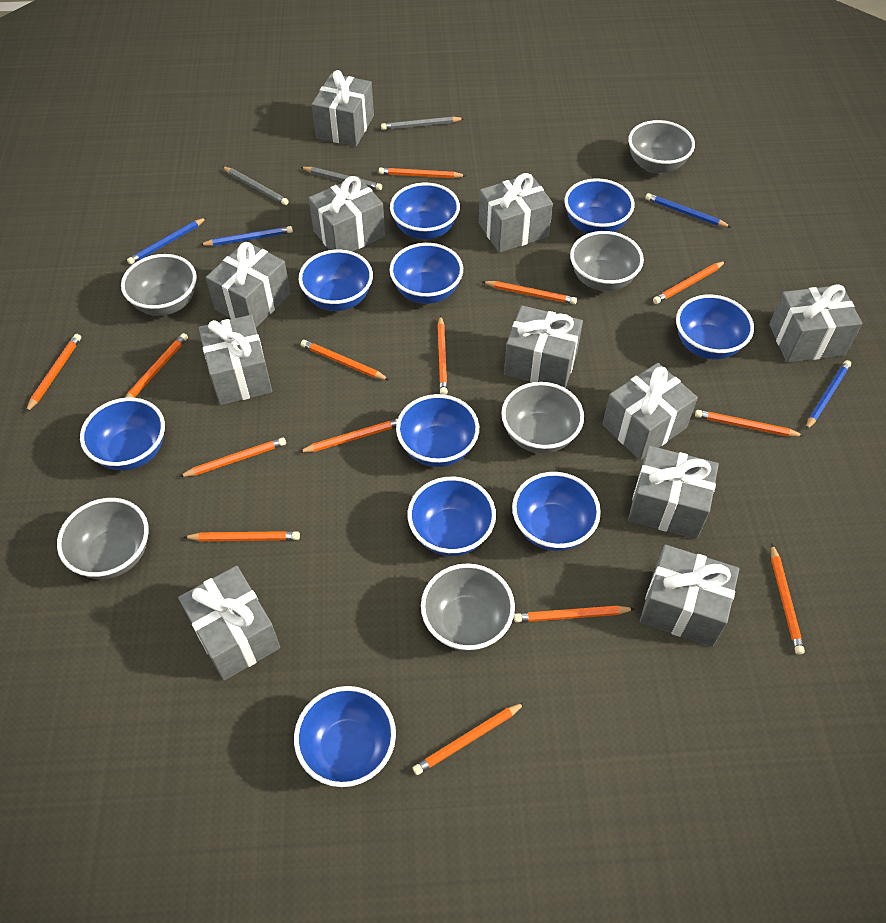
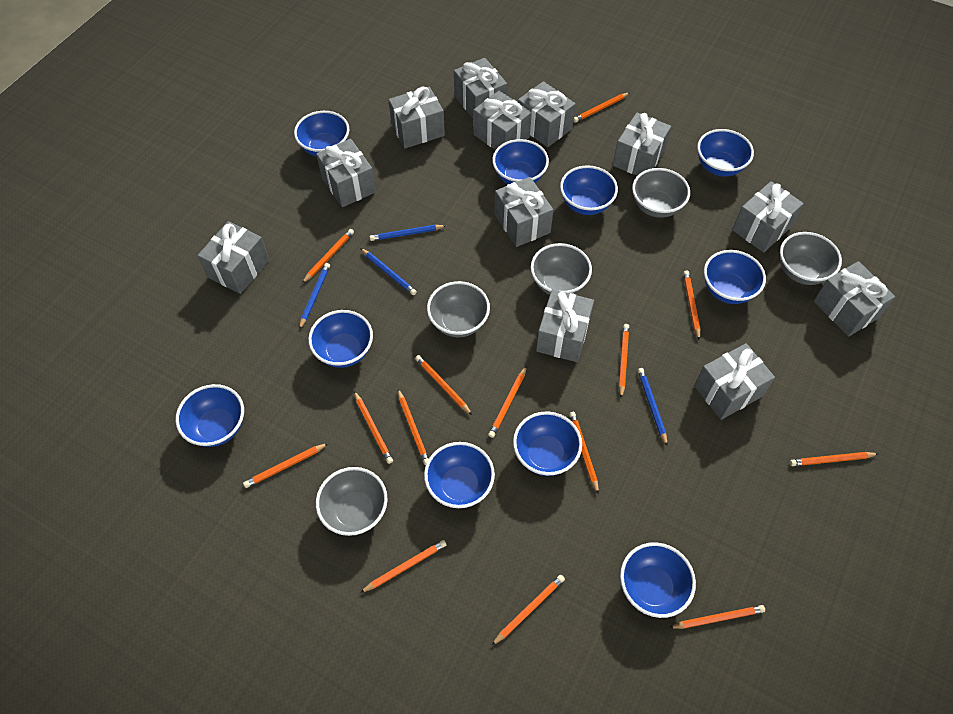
grey bowl: [57,498,149,579] [121,254,197,316] [421,563,515,651] [501,382,584,454] [570,231,644,291] [628,120,695,174] = 6 -> [316,467,387,536] [427,281,490,337] [531,243,592,295] [632,168,690,218] [780,232,842,285] = 5
grey gift: [178,566,280,681] [199,315,272,405] [206,241,291,327] [309,176,385,252] [312,70,374,146] [479,173,553,253] [504,305,583,388] [602,363,698,460] [628,446,719,539] [640,545,739,647] [769,284,862,363] = 11 -> [197,221,270,294] [316,139,376,207] [388,87,445,149] [454,58,507,118] [473,91,532,150] [494,177,553,247] [518,81,576,147] [536,289,594,362] [613,113,671,176] [694,343,775,420] [732,181,804,252] [814,261,896,337] = 12
grey pencil: [222,166,288,205] [300,167,382,190] [381,117,465,130] = 3 -> none = 0

